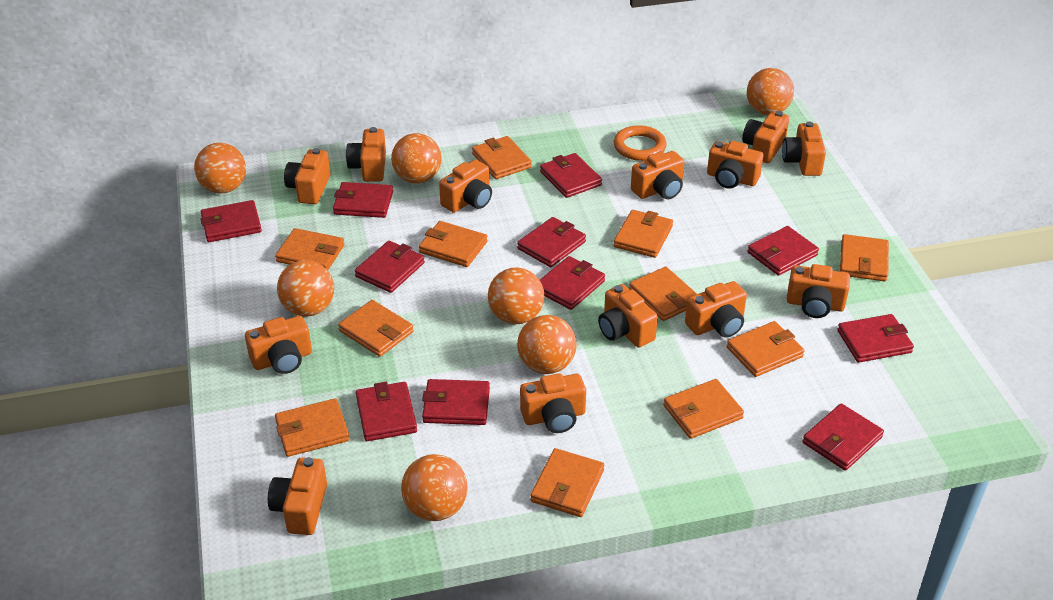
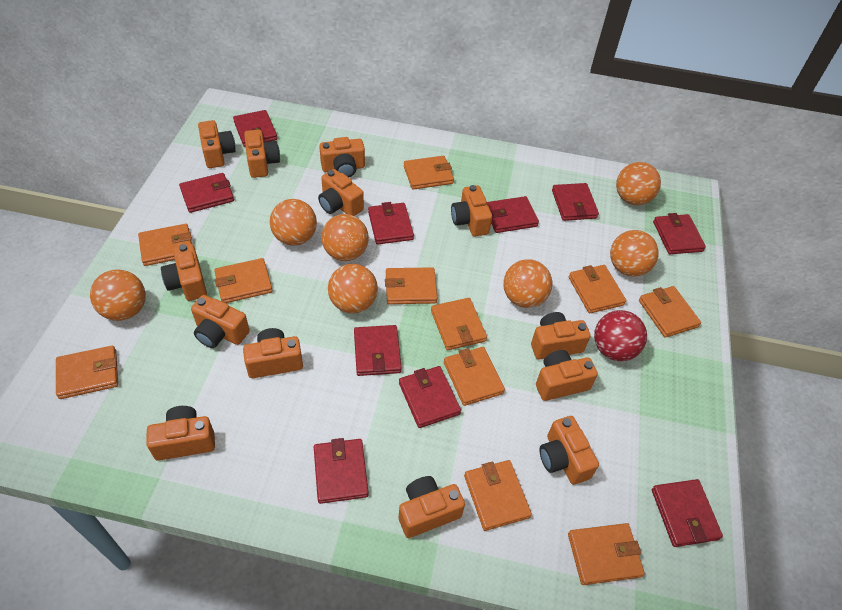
orange ring: [614,125,667,161] = 1 -> none = 0
red ball: none = 0 -> [594,310,647,361] = 1
red wallet: [201,200,262,242] [333,182,393,218] [355,241,425,293] [356,382,417,441] [422,379,490,425] [517,217,586,267] [540,153,602,198] [540,256,605,310] [747,226,819,276] [802,403,884,471] [837,314,914,363] = 11 -> [179,173,234,213] [233,110,277,147] [314,438,369,504] [354,325,401,376] [368,202,414,244] [399,366,461,428] [487,196,539,233] [552,183,599,221] [652,479,723,547] [653,213,706,254] = 10

